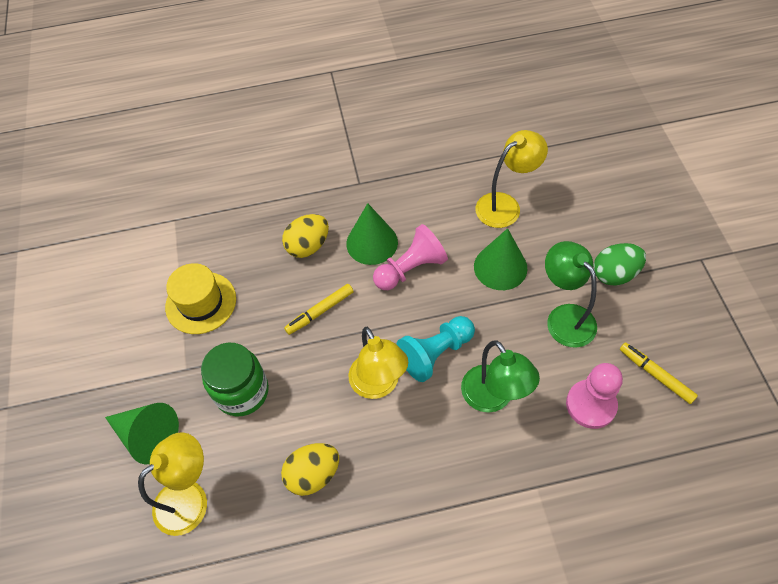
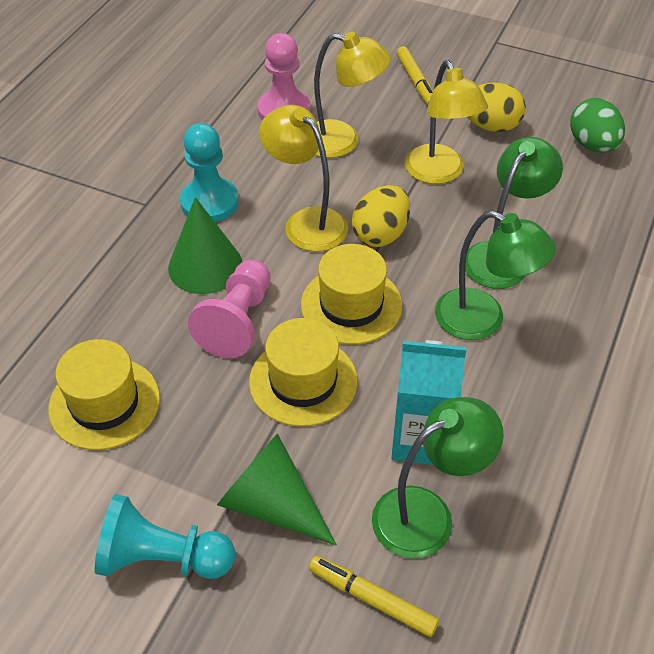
green cone: [105,403,179,464] [346,203,398,265] [474,228,527,290] = 3 -> [168,197,242,294] [217,433,337,545] = 2
green jar: [201,343,269,416] = 1 -> none = 0
green lamp: [461,340,540,413] [545,241,597,348] = 2 -> [372,397,504,559] [435,211,556,340] [465,137,563,289] = 3
turquoise carton: none = 0 -> [391,340,467,465] = 1
turquoise pawn: [396,316,475,382] = 1 -> [95,494,235,579] [180,123,239,222] = 2
yellow hat: [165,263,236,334] = 1 -> [48,339,160,450] [249,318,358,427] [301,244,402,345] = 3

